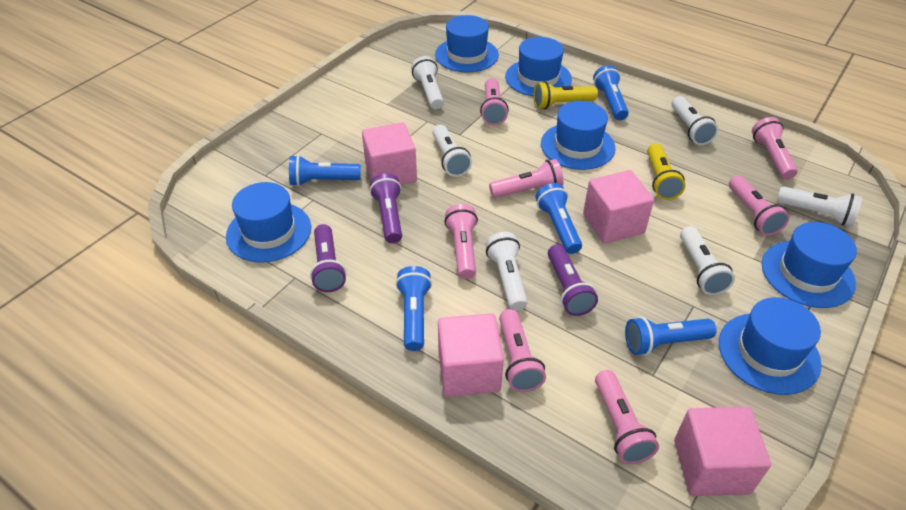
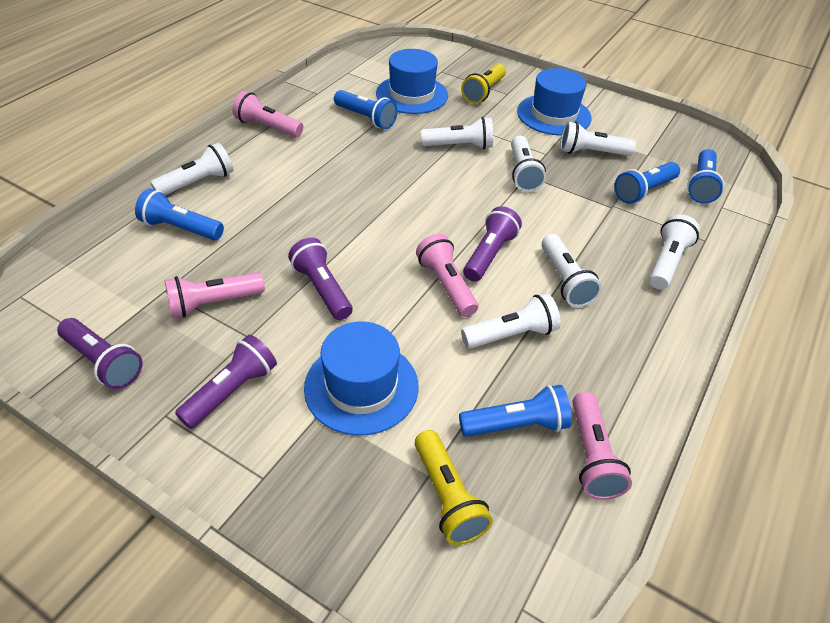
blue hat: [226,182,311,263] [435,15,499,72] [505,37,572,96] [541,101,616,170] [719,297,822,395] [762,222,857,308] = 6 -> [304,322,419,435] [376,49,448,114] [517,68,592,135] = 3
pink cube: [362,122,417,185] [438,313,504,397] [583,170,654,244] [674,407,771,496] = 4 -> none = 0
pink flashlight: [444,204,478,279] [480,78,509,126] [489,159,564,198] [499,309,546,392] [595,370,659,464] [729,175,789,236] [752,117,798,179] = 7 -> [165,272,265,318] [232,91,303,137] [416,234,478,317] [572,392,632,500] = 4
purple flashlight: [310,224,346,292] [369,173,402,243] [548,244,598,316] = 3 -> [57,318,143,389] [175,335,277,429] [288,238,353,320] [463,206,522,282] = 4
white flashlight: [411,56,444,109] [432,125,472,177] [485,232,528,311] [672,96,718,145] [680,226,735,295] [777,186,862,227] = 6 -> [150,143,233,195] [421,117,493,149] [461,293,561,349] [511,136,546,192] [542,234,602,307] [560,122,636,156] [649,214,700,289] = 7

